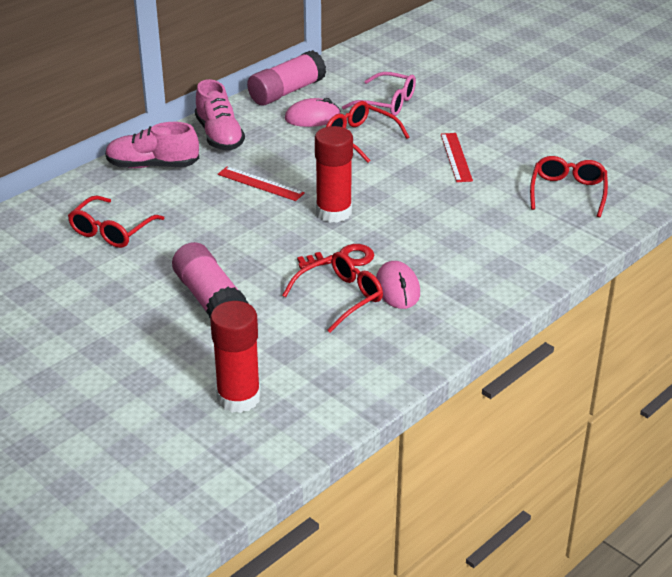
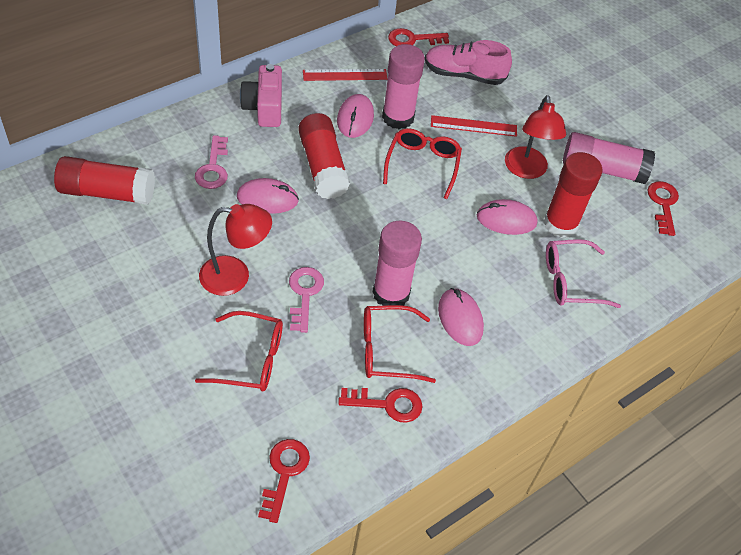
pink camera: none = 0 -> [240,64,282,127] = 1
pink glue stick: [172,242,248,318] [247,50,326,106] = 2 -> [373,221,422,306] [382,44,425,129] [563,132,655,184] = 3
pink key: none = 0 -> [195,135,228,189] [289,267,324,333] = 2
pink mouse: [285,98,341,127] [376,261,420,309] = 2 -> [237,178,299,214] [337,94,374,138] [438,288,484,346] [477,199,538,235] = 4
pink shoe: [105,122,199,168] [195,79,245,150] = 2 -> [425,40,512,85] = 1
red glasses: [68,195,165,248] [282,252,383,333] [326,101,409,163] [530,156,608,218] = 4 -> [195,311,283,391] [364,305,436,383] [383,128,462,199] = 3
red glue stick: [210,301,261,413] [315,126,353,223] = 2 -> [54,156,155,205] [298,113,350,199] [543,152,603,238] = 3
red key: [297,244,374,269] = 1 -> [258,439,310,523] [338,388,423,423] [388,28,449,46] [647,181,679,236] = 4
red lamp: none = 0 -> [199,204,272,296] [505,95,566,179] = 2

